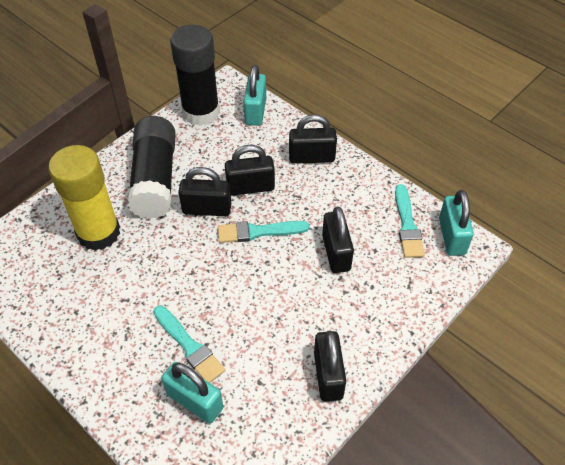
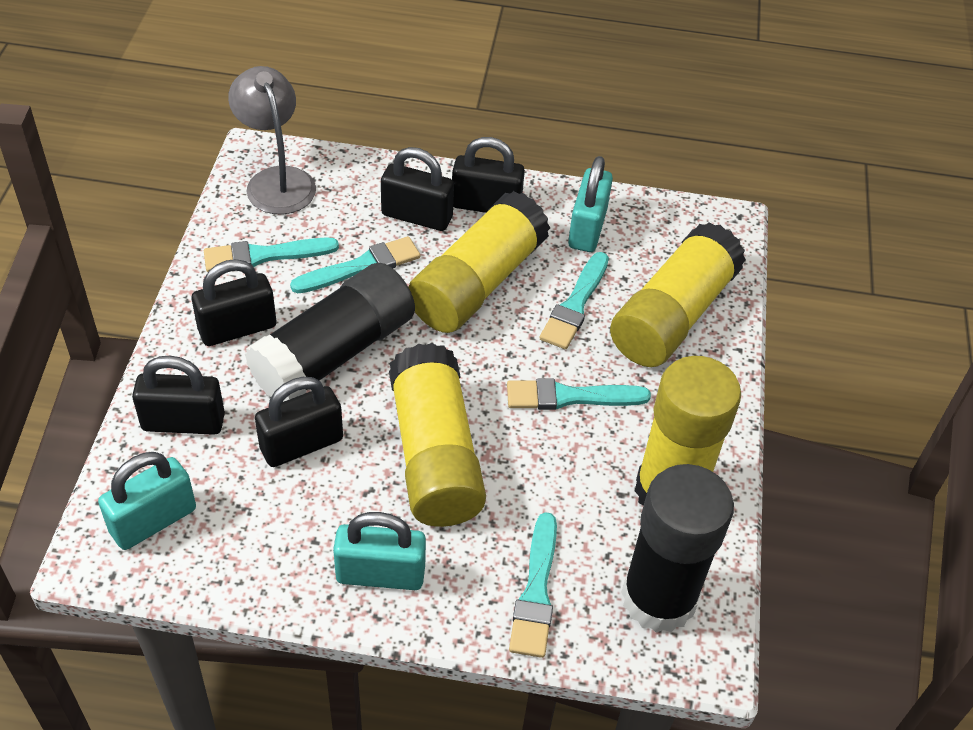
grey lamp: none = 0 -> [228,66,316,214] = 1
turquoise brush: [153,306,225,383] [218,221,309,243] [395,184,425,258] = 3 -> [204,237,339,272] [290,236,420,294] [507,378,651,410] [509,512,557,658] [540,252,609,349] = 5
yellow glue stick: [48,145,120,251] = 1 -> [389,343,486,527] [408,191,550,333] [610,222,746,367] [635,356,741,506] = 4

